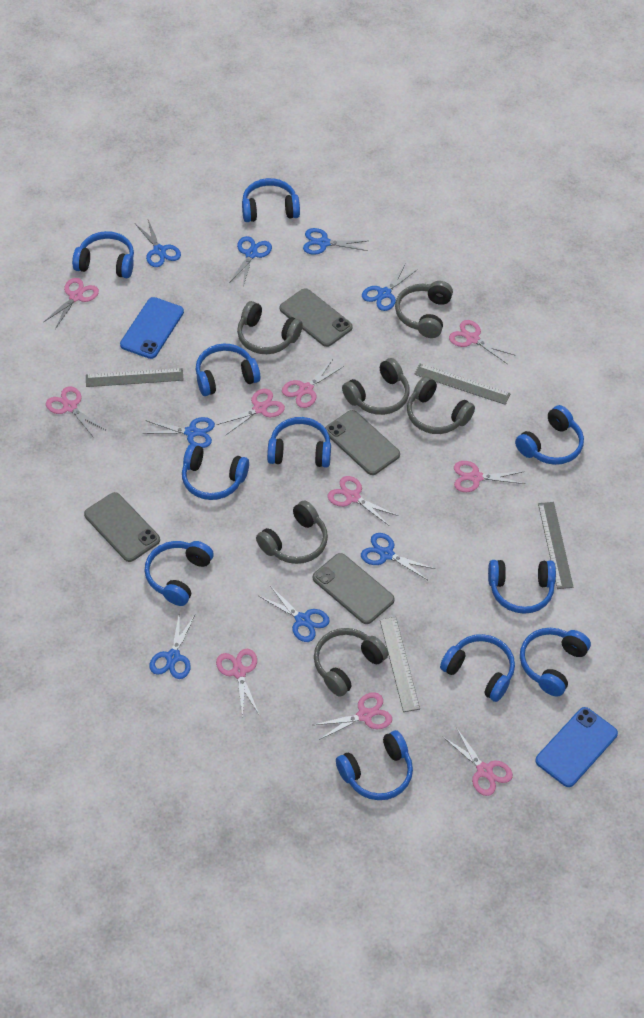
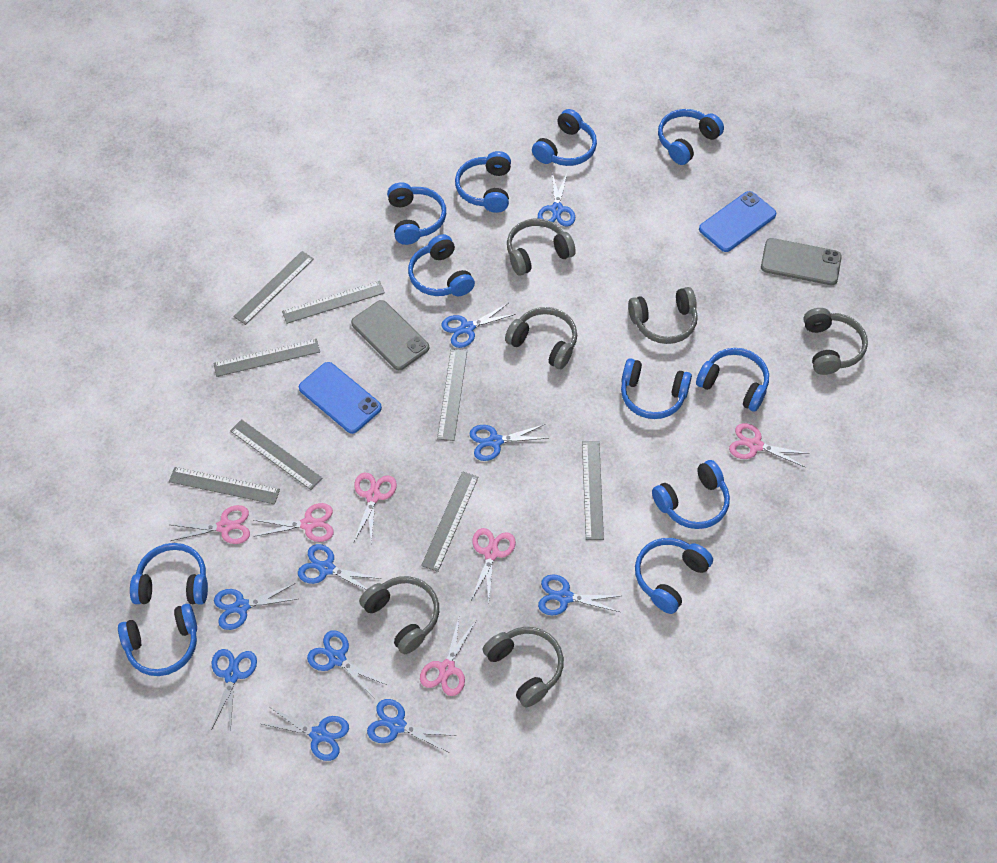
blue scissors: [135,220,181,267] [143,417,215,448] [149,615,195,679] [230,236,272,286] [259,586,330,642] [303,228,368,255] [361,533,435,580] [362,265,417,311] = 8 -> [211,649,257,732] [214,583,297,630] [262,706,349,761] [298,544,381,590] [307,630,387,697] [367,699,456,752] [442,303,516,348] [469,424,548,461] [538,172,575,226] [538,574,620,615] = 10
grey phone: [84,492,160,562] [280,288,353,347] [313,553,395,624] [325,410,400,475] = 4 -> [351,300,429,370] [761,238,842,285] = 2
grey ruler: [86,368,184,387] [380,617,420,712] [414,364,511,405] [538,502,573,589] = 4 -> [169,467,280,504] [213,339,320,377] [230,419,322,490] [233,251,314,325] [282,281,385,324] [421,471,478,572] [437,349,467,441] [582,441,604,540] = 8
pink scissors: [44,278,99,329] [46,386,105,438] [216,649,259,718] [217,389,285,436] [282,359,344,408] [314,692,392,740] [327,476,398,526] [443,727,513,796] [449,320,516,364] [454,461,525,492] = 10 -> [171,505,250,544] [253,503,334,542] [354,472,397,543] [420,617,476,696] [471,528,516,602] [729,423,810,467] = 6

